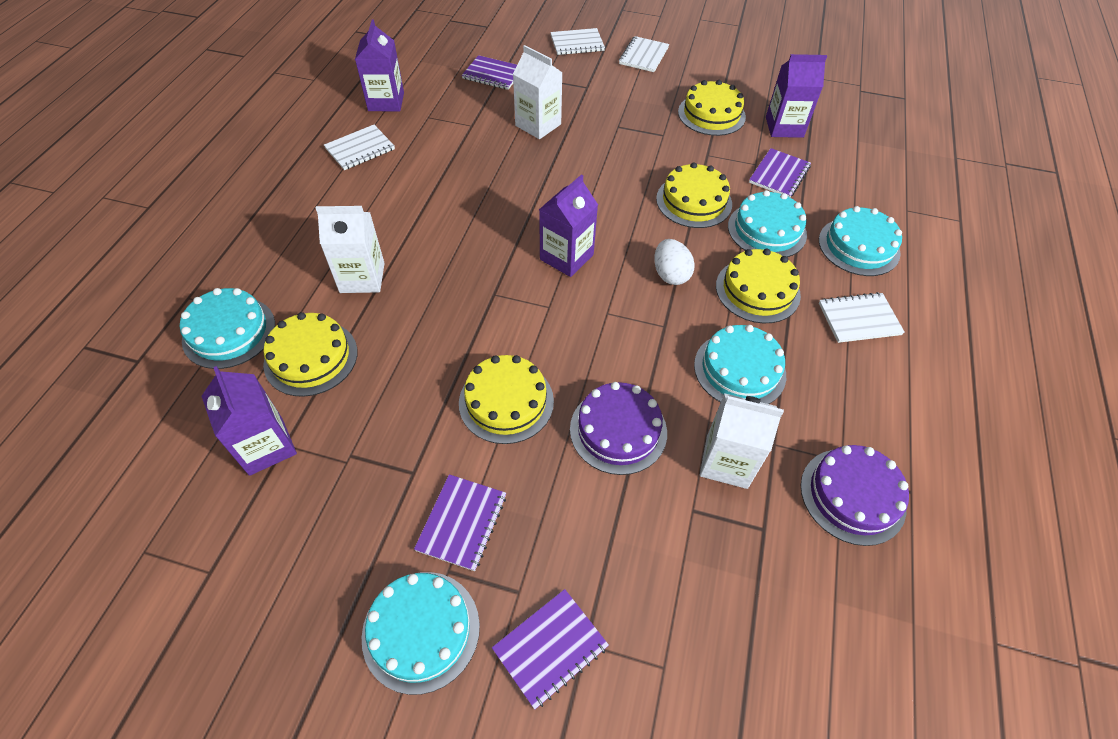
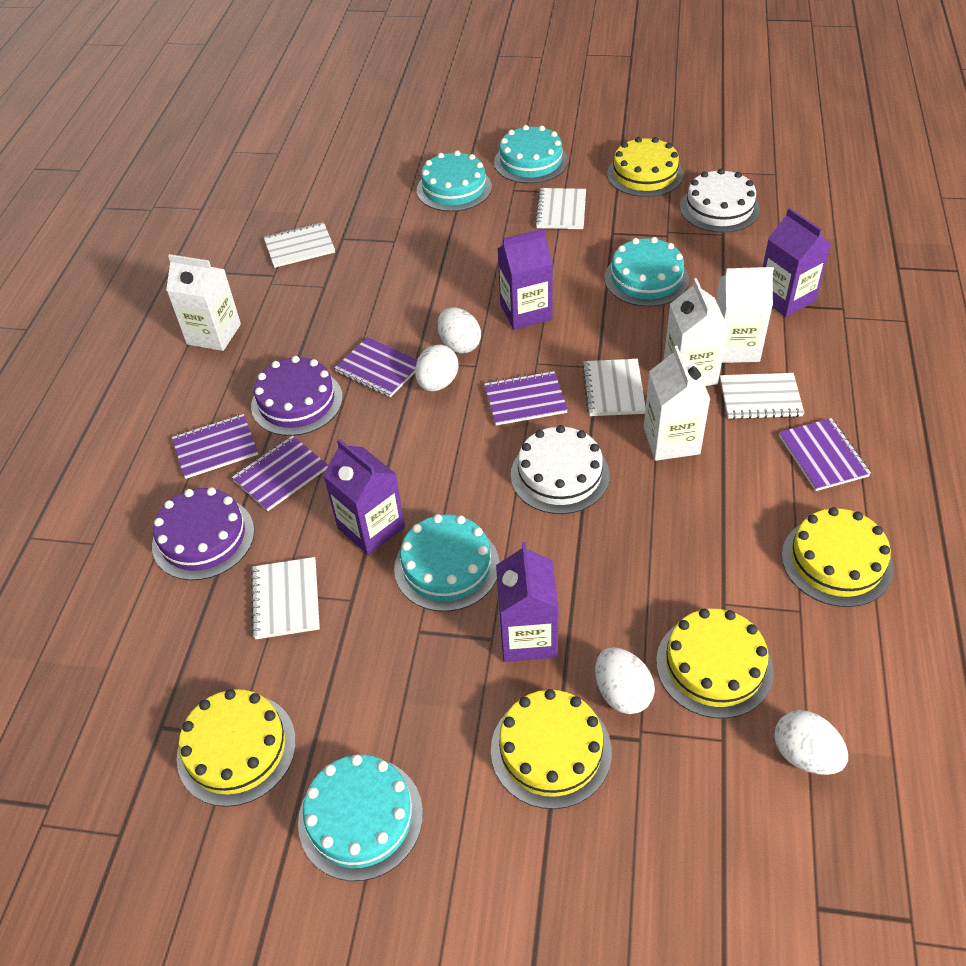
purple notebook: [414,474,506,571] [462,55,517,90] [492,589,609,710] [749,148,811,197] = 4 -> [172,414,258,479] [232,435,328,511] [335,337,417,397] [484,371,568,425] [779,418,871,491] = 5
white cake: none = 0 -> [511,425,610,514] [680,168,760,233] = 2
white carton: [316,206,385,293] [513,45,562,139] [700,393,784,489] = 3 -> [166,254,241,351] [644,346,710,461] [664,278,728,386] [716,267,774,363] = 4
white egg: [654,239,695,285] = 1 -> [415,344,459,391] [438,307,481,353] [595,647,655,714] [774,710,848,775] = 4
white notebook: [324,125,395,170] [550,28,605,55] [619,36,669,72] [819,292,905,343] = 4 -> [251,557,320,639] [264,222,335,268] [535,188,586,229] [582,359,646,416] [720,373,804,419] = 5

